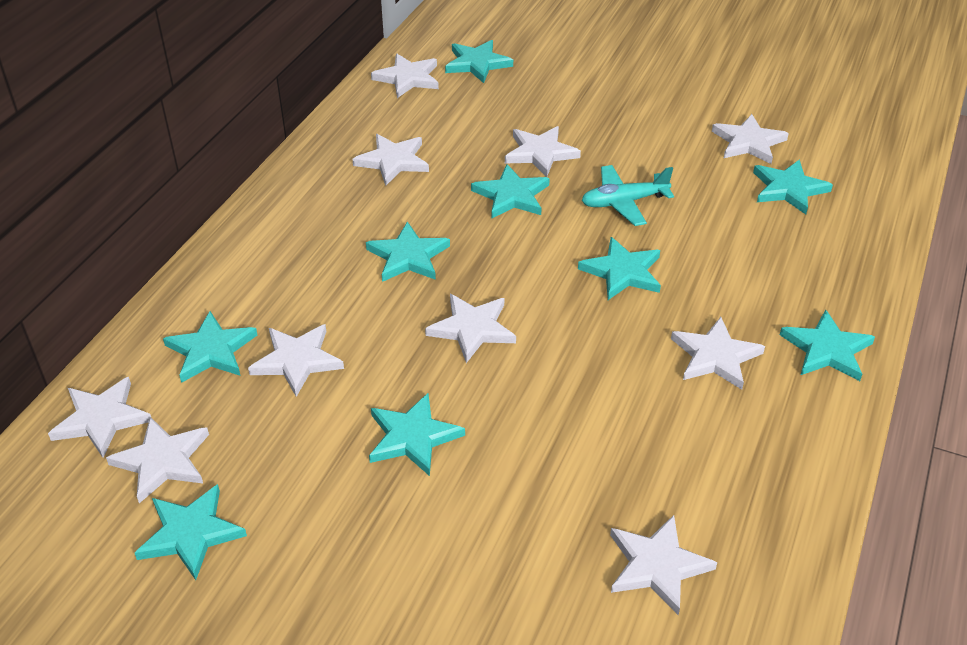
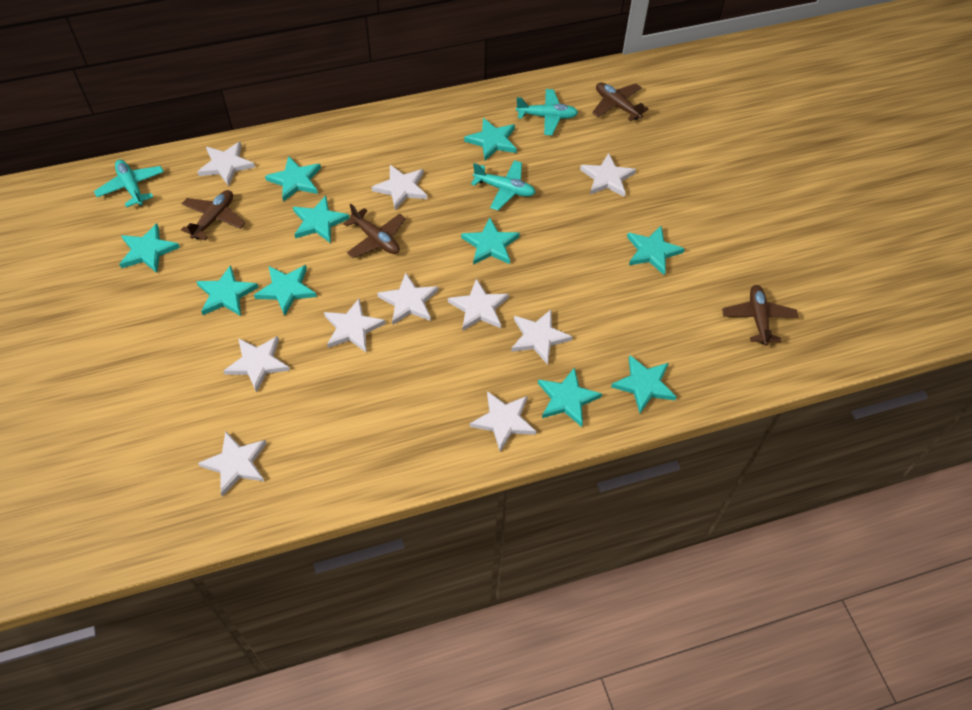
brown plane: none = 0 -> [181,190,245,240] [343,204,406,258] [592,82,649,121] [722,285,798,346] = 4
turquoise plane: [581,165,674,226] = 1 -> [94,160,164,208] [471,160,536,210] [516,89,578,135] = 3
turquoise star: [135,484,247,580] [163,311,257,383] [366,221,450,282] [369,393,465,476] [445,40,513,83] [471,164,550,219] [578,237,661,300] [753,159,833,214] [780,310,875,381] = 9 -> [119,223,180,273] [196,265,259,316] [254,265,317,316] [265,156,321,202] [293,196,350,243] [461,217,520,265] [464,118,517,160] [538,367,602,427] [611,355,676,413] [627,226,685,275] = 10

